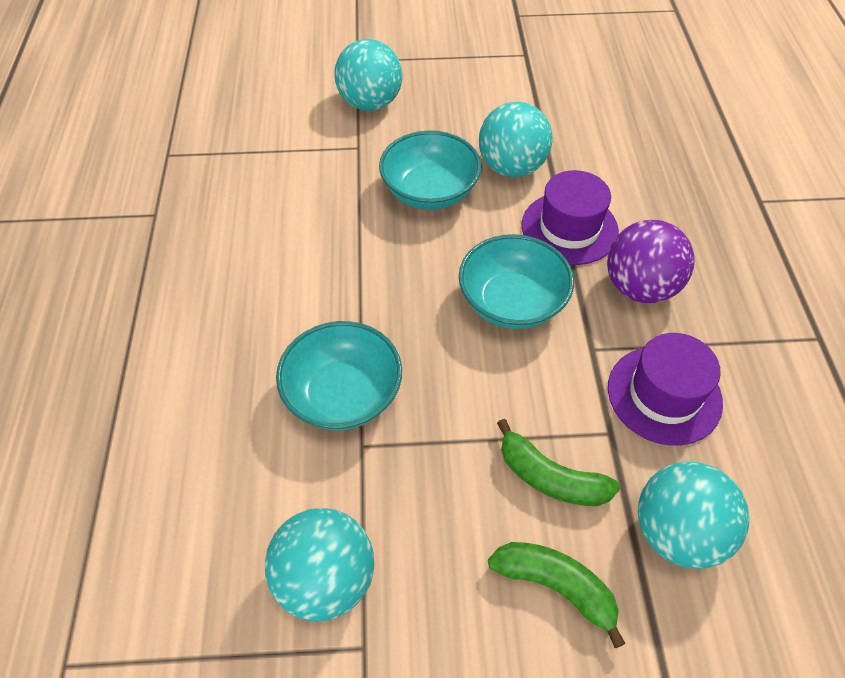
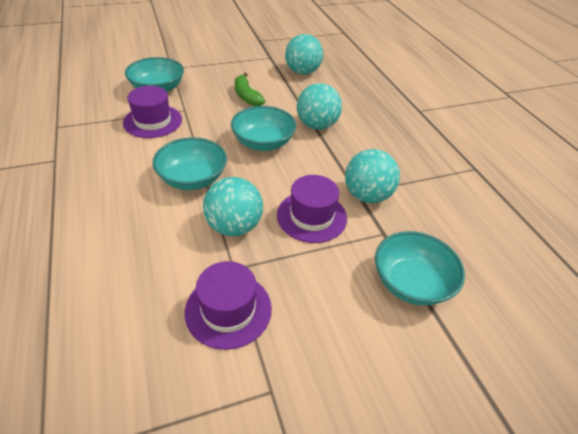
green banana: [488,542,626,648] [497,419,620,506] = 2 -> [235,73,265,106] = 1
purple ball: [607,220,695,303] = 1 -> none = 0
purple hat: [521,170,619,265] [608,333,723,446] = 2 -> [123,86,182,138] [185,261,272,350] [277,175,347,243] = 3
turquoise bowl: [276,321,402,430] [379,130,482,210] [459,234,574,329] = 3 -> [125,57,184,92] [152,137,227,190] [231,106,296,151] [375,231,465,306] = 4

